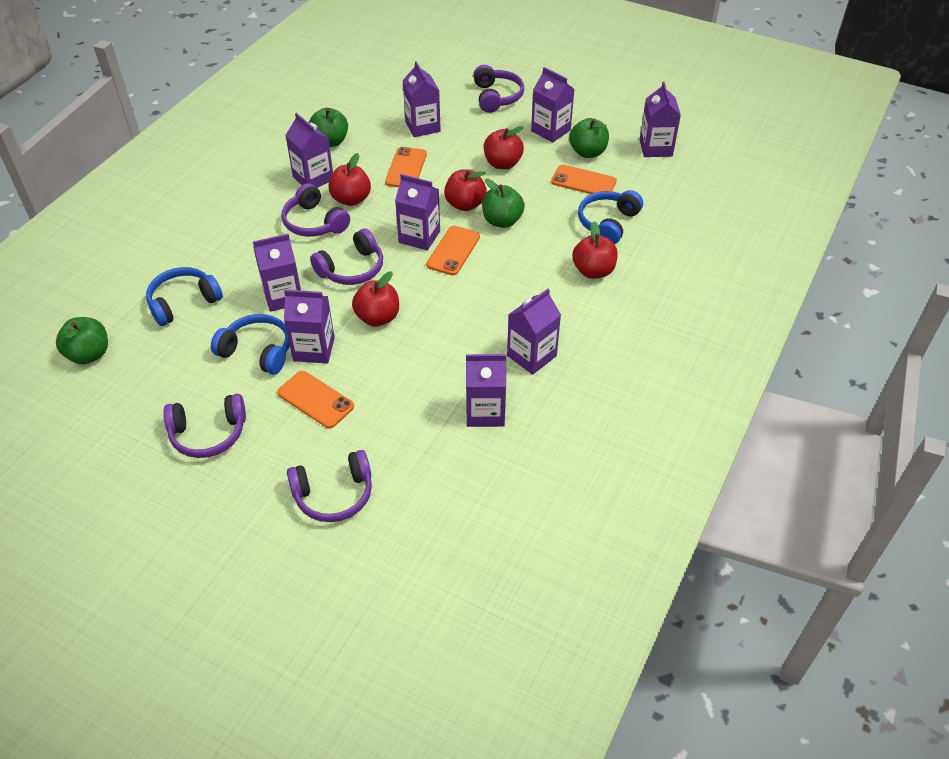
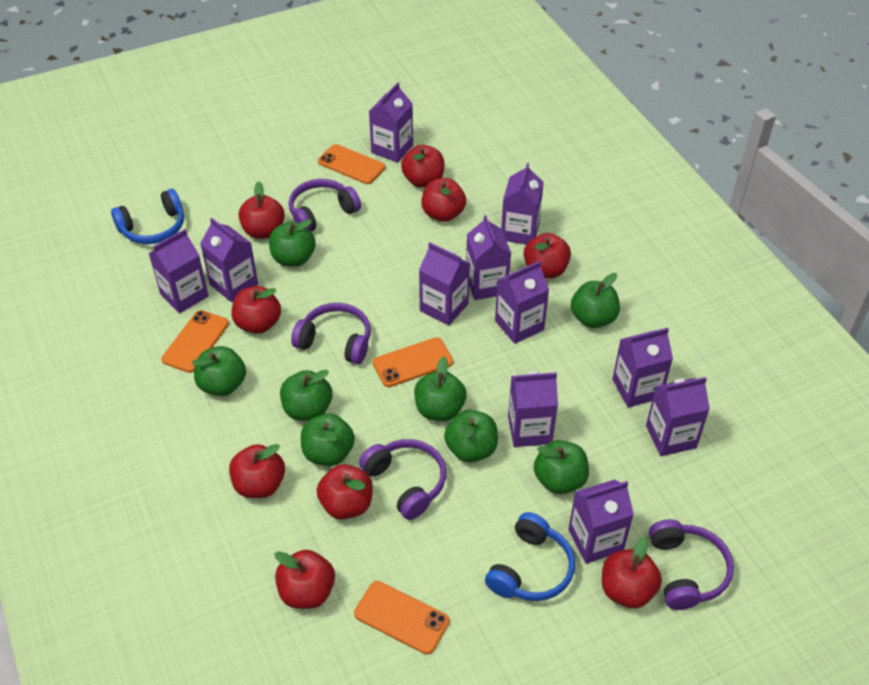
blue headphones: [146,267,223,326] [211,314,290,374] [578,190,643,244] = 3 -> [111,189,184,244] [485,512,575,601] = 2
green apple: [56,317,108,364] [309,108,348,147] [482,179,525,228] [569,118,609,158] = 4 -> [192,346,246,396] [269,219,316,267] [280,370,333,421] [301,413,355,466] [414,357,467,421] [444,410,498,462] [534,440,589,494] [571,273,620,328] = 8
purple carton: [253,234,301,312] [284,290,335,364] [285,113,333,188] [395,174,440,251] [403,61,441,137] [466,354,506,427] [507,289,561,375] [531,67,574,143] [640,82,681,157] = 9 -> [149,229,209,313] [200,218,258,302] [369,82,413,163] [419,242,470,326] [466,215,511,300] [495,261,549,344] [501,163,544,245] [508,371,558,447] [568,479,634,564] [613,328,673,408] [646,377,710,456] = 11
purple headphones: [163,394,246,458] [282,183,350,237] [287,450,372,522] [310,228,383,285] [473,65,524,113] = 5 -> [289,179,361,231] [291,303,371,364] [359,439,446,520] [649,519,734,610] = 4
red apple: [328,153,371,206] [352,271,399,326] [444,169,487,211] [483,126,524,169] [572,222,618,279] = 5 -> [229,444,285,498] [232,286,281,334] [238,181,285,239] [274,550,335,609] [317,464,373,519] [401,145,445,188] [421,178,466,222] [524,233,571,278] [602,537,662,608] = 9

